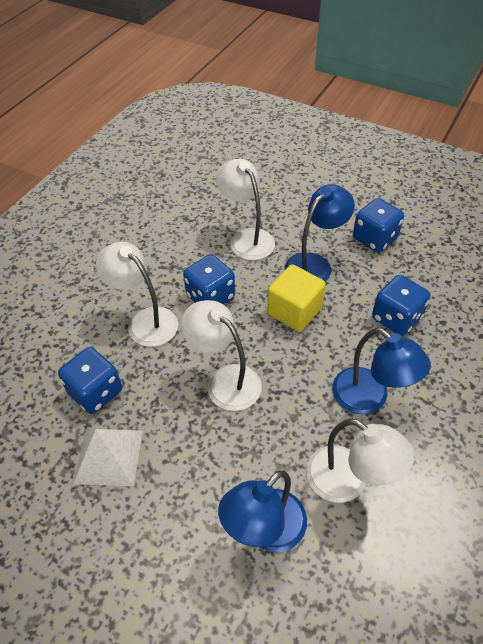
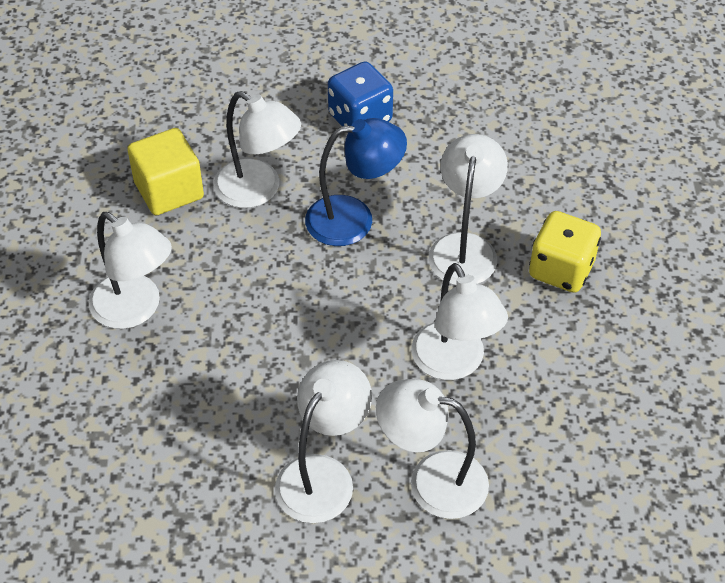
blue dice: [58,347,122,414] [183,254,235,304] [353,198,404,252] [372,275,430,336] = 4 -> [328,62,393,133] = 1
blue lamp: [218,470,307,552] [285,184,355,282] [332,328,431,414] = 3 -> [305,118,407,246] = 1
white lamp: [96,242,178,347] [181,300,262,411] [216,159,275,260] [306,418,414,503] = 4 -> [89,212,172,329] [214,91,301,208] [275,360,372,523] [376,379,489,519] [411,263,508,380] [429,134,508,285] = 6
white pyramid: [73,429,143,486] = 1 -> none = 0
yellow dice: none = 0 -> [529,211,601,293] = 1

